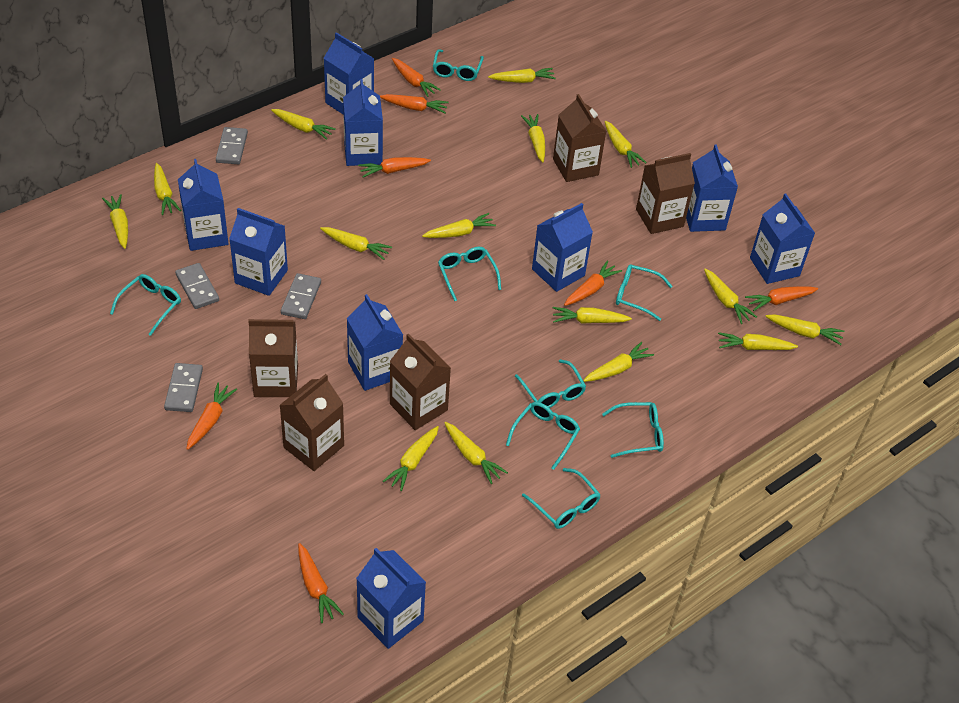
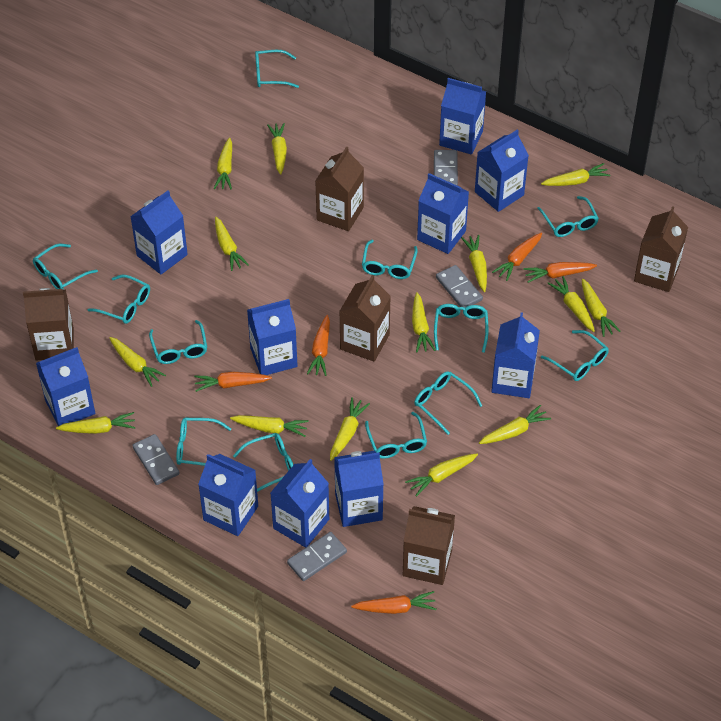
blue carton: [178,159,229,251] [229,208,288,296] [324,32,374,114] [343,79,383,166] [347,294,403,391] [356,548,426,649] [532,203,593,292] [686,145,738,232] [750,194,815,284] = 9 -> [36,347,95,426] [130,191,188,274] [198,454,258,536] [247,299,297,375] [270,459,329,548] [334,451,384,527] [417,173,469,254] [439,78,486,155] [475,130,529,212] [491,312,540,398] = 10
orange carrot: [186,383,237,450] [298,543,344,623] [358,157,431,178] [380,94,449,113] [392,58,441,97] [564,261,622,306] [745,286,818,311] = 7 -> [194,372,272,392] [307,315,330,376] [351,591,437,614] [492,232,542,281] [523,262,597,283] = 5
turquoise glasses: [110,274,181,336] [433,49,484,81] [438,247,501,301] [506,402,580,470] [515,359,586,408] [522,468,601,529] [602,402,664,458] [616,264,672,321] = 8 -> [33,244,98,290] [87,275,150,324] [149,320,207,364] [176,418,231,466] [233,433,293,492] [255,50,299,88] [362,240,418,279] [365,412,427,459] [414,371,482,435] [434,304,488,353] [537,196,599,237] [541,330,609,381] = 12
yellow carrot: [102,194,128,249] [154,163,181,215] [271,109,336,140] [320,227,392,260] [383,426,439,491] [422,213,496,238] [445,422,508,484] [488,68,556,83] [521,114,545,162] [553,307,632,324] [583,342,654,382] [605,121,647,168] [704,268,757,324] [718,332,798,350] [765,314,844,345] = 15 -> [56,412,135,434] [109,337,166,387] [214,137,232,190] [215,217,249,271] [230,415,309,437] [267,123,287,175] [330,397,370,461] [405,454,478,497] [412,292,435,352] [461,235,487,292] [479,405,551,444] [541,163,611,186] [547,276,595,332] [582,279,621,337] = 14

